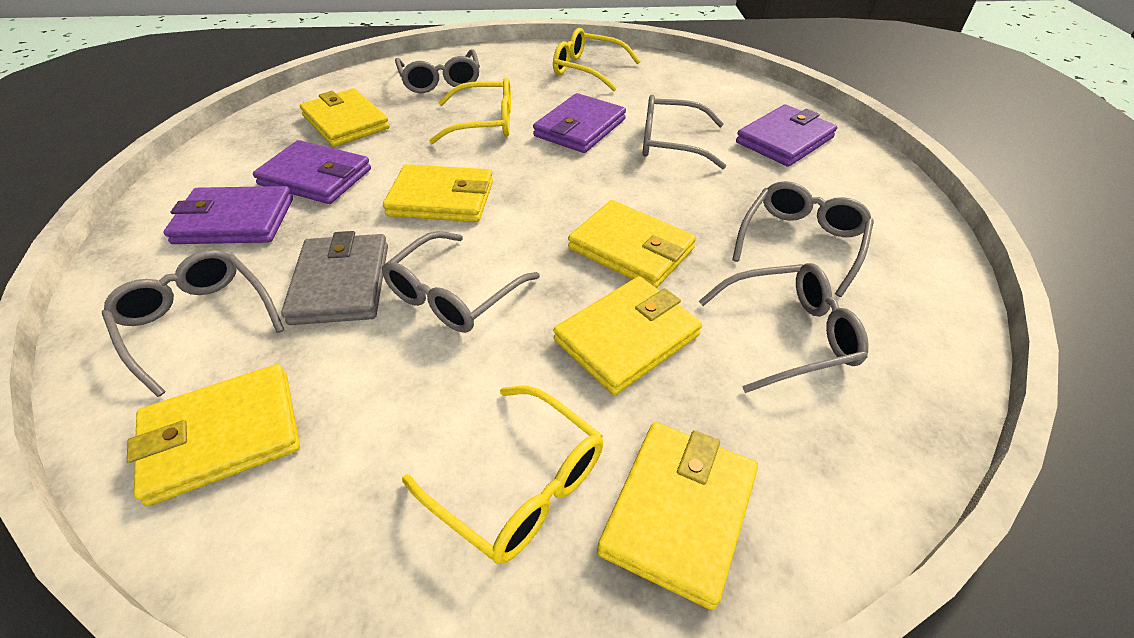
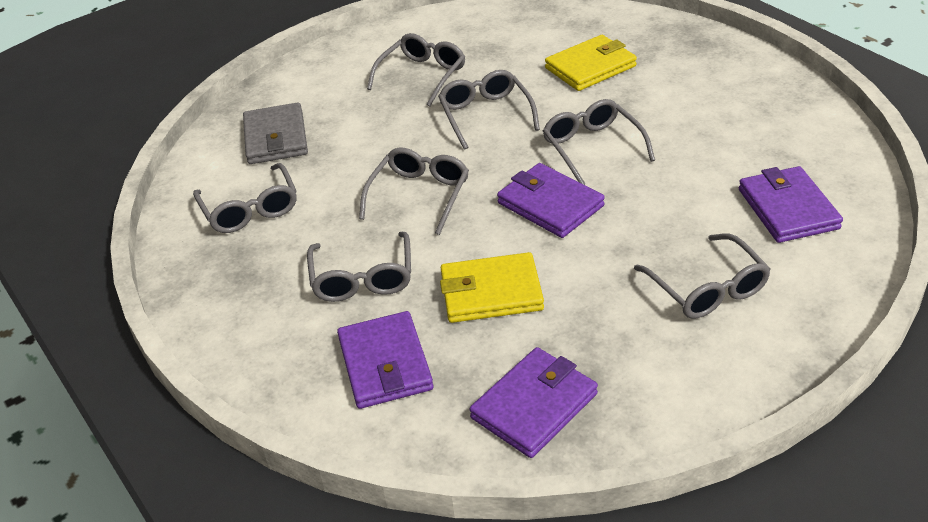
grey glasses: [102,250,284,397] [382,231,540,333] [395,49,480,93] [643,94,726,169] [699,263,869,393] [732,181,874,297] = 6 -> [193,163,297,233] [307,232,411,302] [359,147,469,235] [367,33,465,106] [438,70,540,150] [543,99,655,185] [634,233,771,319] = 7
yellow glasses: [402,386,603,564] [429,78,511,144] [553,28,640,91] = 3 -> none = 0
yellow wallet: [127,364,300,506] [300,88,390,147] [383,164,493,222] [553,276,702,395] [568,200,696,288] [597,422,758,610] = 6 -> [440,252,544,323] [545,35,637,91] = 2

